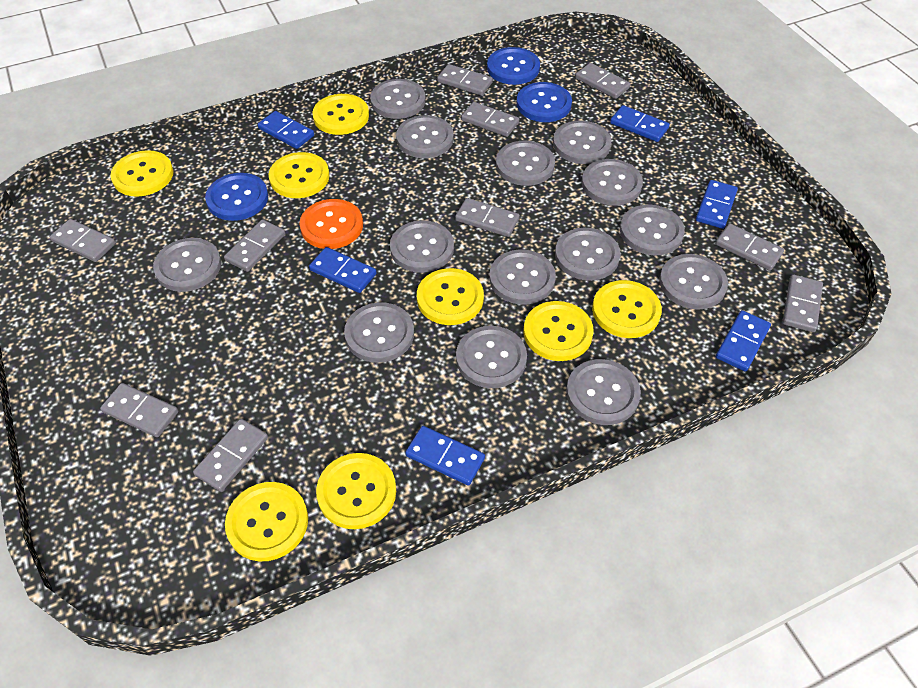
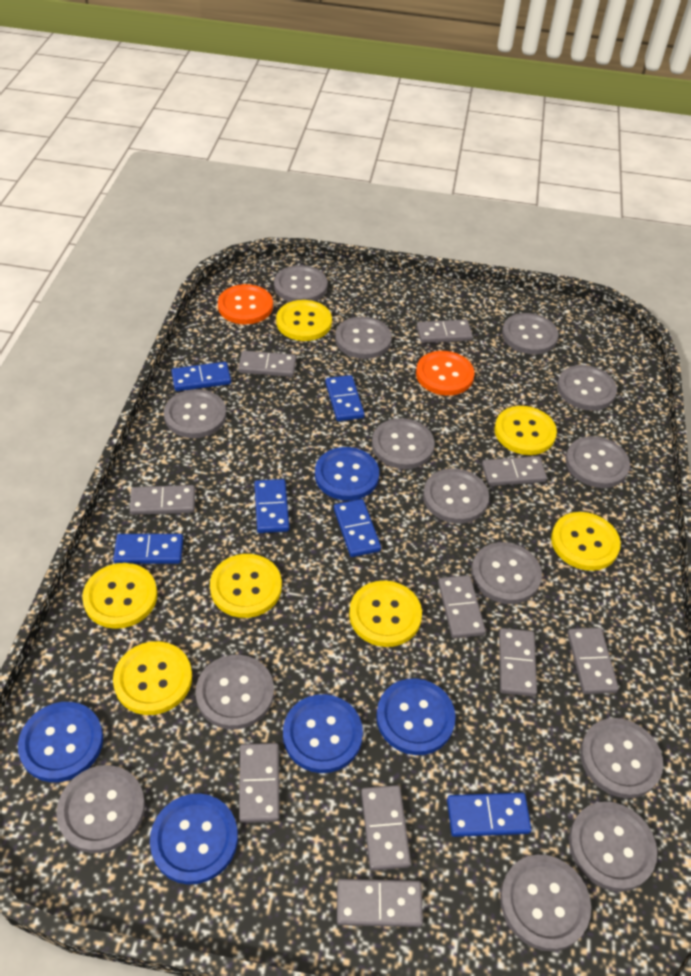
blue button: [205,173,268,221] [487,47,540,85] [517,82,572,122] = 3 -> [18,702,103,782] [150,794,238,885] [283,694,363,773] [315,447,379,501] [376,679,456,755] = 5
orange button: [300,199,363,249] = 1 -> [218,284,273,324] [416,351,475,396] = 2
yellow button: [110,150,173,197] [225,482,308,561] [269,152,330,198] [312,94,369,135] [316,453,396,529] [417,268,484,325] [524,301,594,361] [592,280,662,338] = 8 -> [82,563,157,629] [113,641,192,715] [210,554,282,618] [276,300,332,341] [349,580,422,647] [495,406,557,455] [551,512,621,571] = 7

